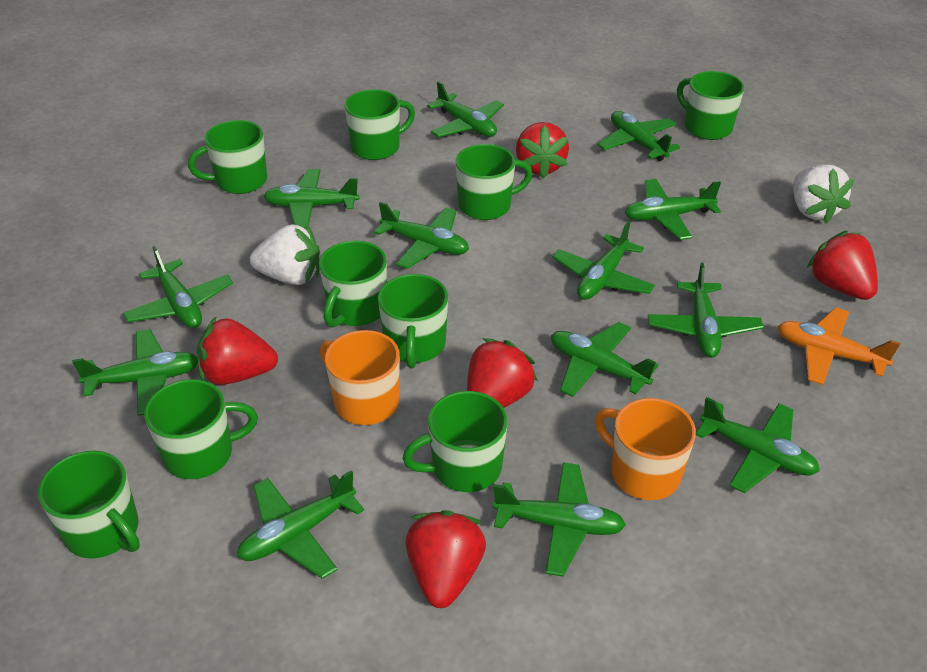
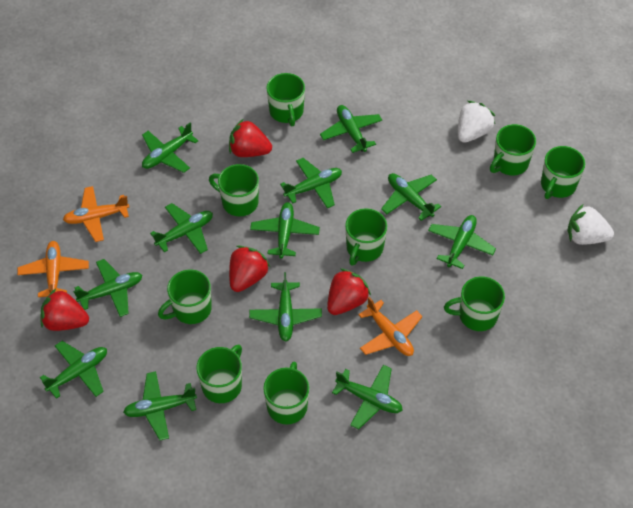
green plane: [72,329,197,416] [123,246,233,328] [237,470,364,579] [263,169,359,229] [374,202,469,269] [427,81,504,137] [493,462,626,577] [551,322,659,397] [552,221,655,300] [598,111,680,161] [625,179,721,240] [648,263,763,358] [696,397,820,493] = 13 -> [40,341,107,399] [73,259,142,317] [123,371,197,440] [142,123,198,173] [150,203,213,254] [249,272,322,341] [250,202,320,259] [280,158,342,208] [320,105,382,153] [332,365,403,429] [381,173,441,221] [428,215,496,269] = 12
orange mug: [320,330,400,425] [595,398,696,500] = 2 -> none = 0
orange plane: [777,307,900,385] = 1 -> [17,241,89,297] [63,186,129,242] [358,297,423,356] = 3
red strawberry: [197,316,278,385] [405,510,486,608] [467,338,538,408] [516,122,569,179] [807,231,878,300] = 5 -> [40,288,89,331] [229,118,272,157] [229,245,270,292] [327,268,371,315] = 4

